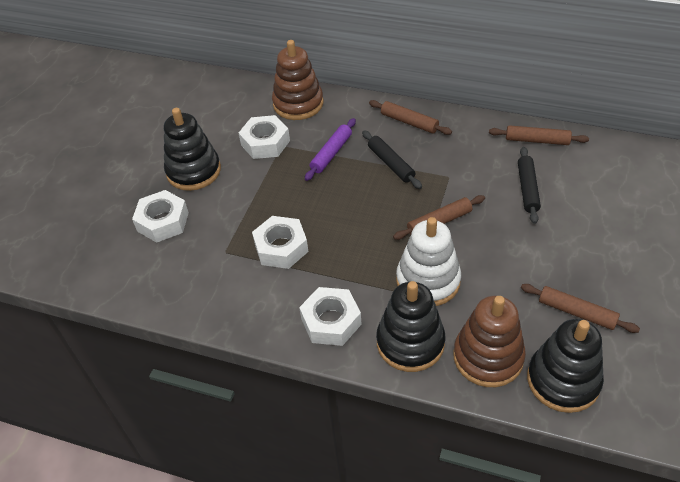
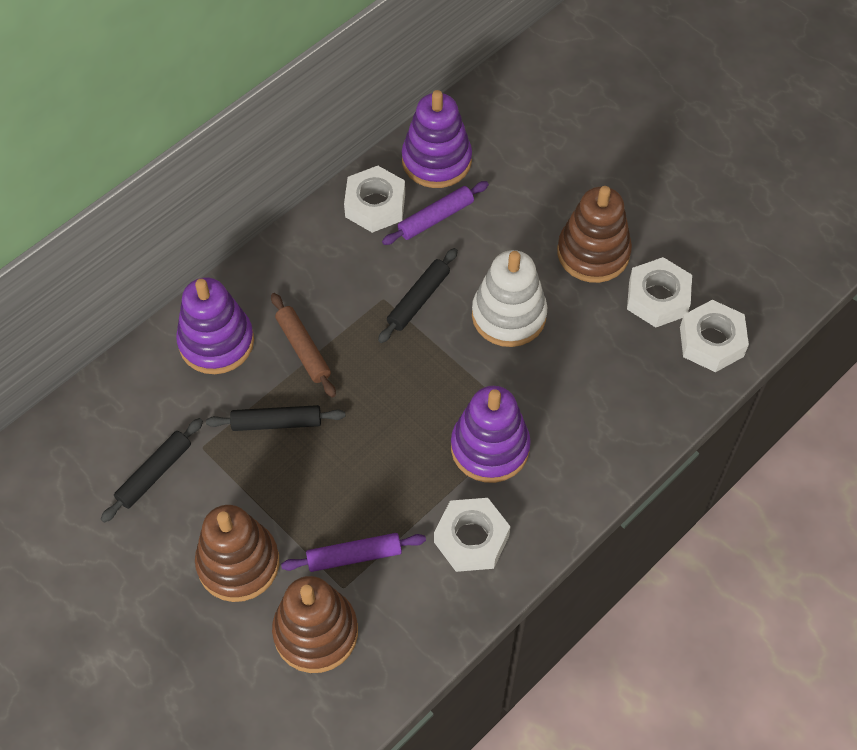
black rolling pin: [362,130,422,189] [518,147,541,224] = 2 -> [101,418,203,523] [206,405,345,431] [378,248,458,343] = 3
black stacking toy: [164,108,221,191] [376,281,445,372] [527,319,604,413] = 3 -> none = 0
brown rolling pin: [369,100,452,135] [393,195,485,240] [489,125,589,145] [521,284,640,333] = 4 -> [271,293,336,397] = 1
brown stacking toy: [272,40,323,120] [453,296,526,387] = 2 -> [195,505,279,602] [272,576,358,673] [557,186,632,283] = 3
purple rolling pin: [305,118,356,181] = 1 -> [281,533,426,572] [382,181,489,245] = 2
purple stacking toy: none = 0 -> [176,277,254,374] [402,90,472,188] [451,386,531,483] = 3

